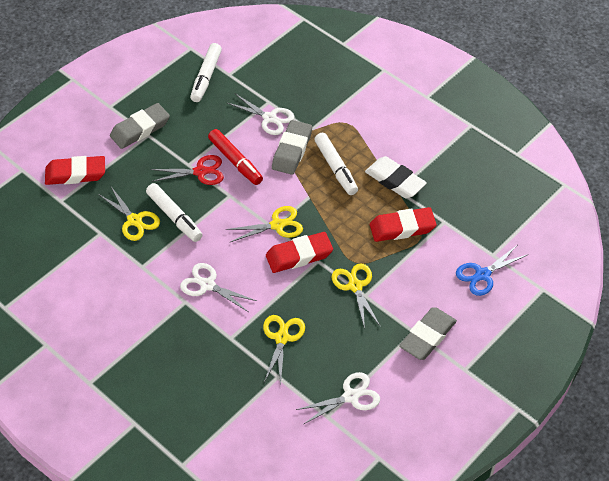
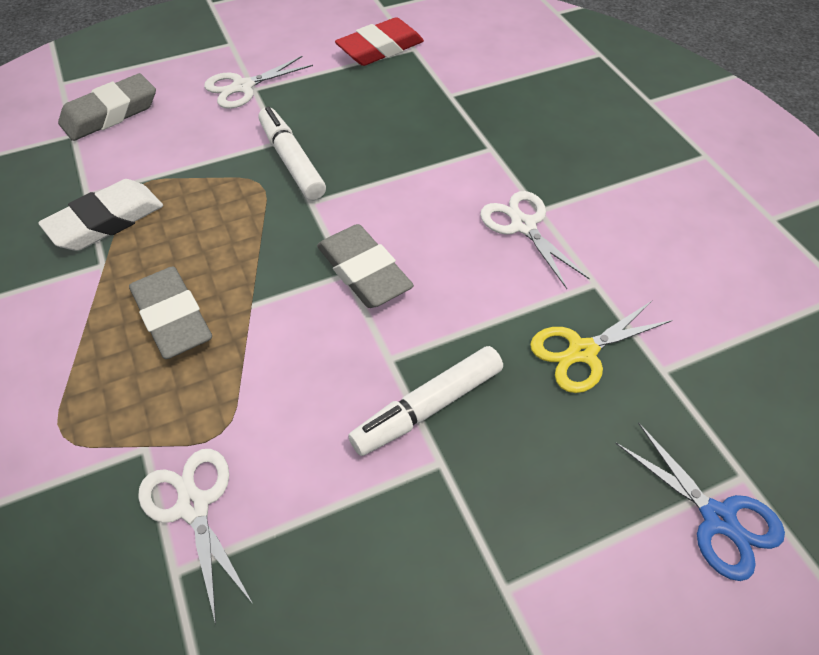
red eraser: [45,156,105,185] [266,232,333,273] [370,207,437,242] = 3 -> [335,17,424,66] = 1
red marker: [208,129,263,185] = 1 -> none = 0
red scissors: [150,155,224,185] = 1 -> none = 0
white marker: [146,183,202,242] [190,43,222,102] [314,133,358,195] = 3 -> [259,107,326,200] [348,346,503,456] = 2
yellow scissors: [98,187,160,241] [226,206,303,242] [263,315,305,384] [332,263,381,329] = 4 -> [530,301,673,393] = 1

